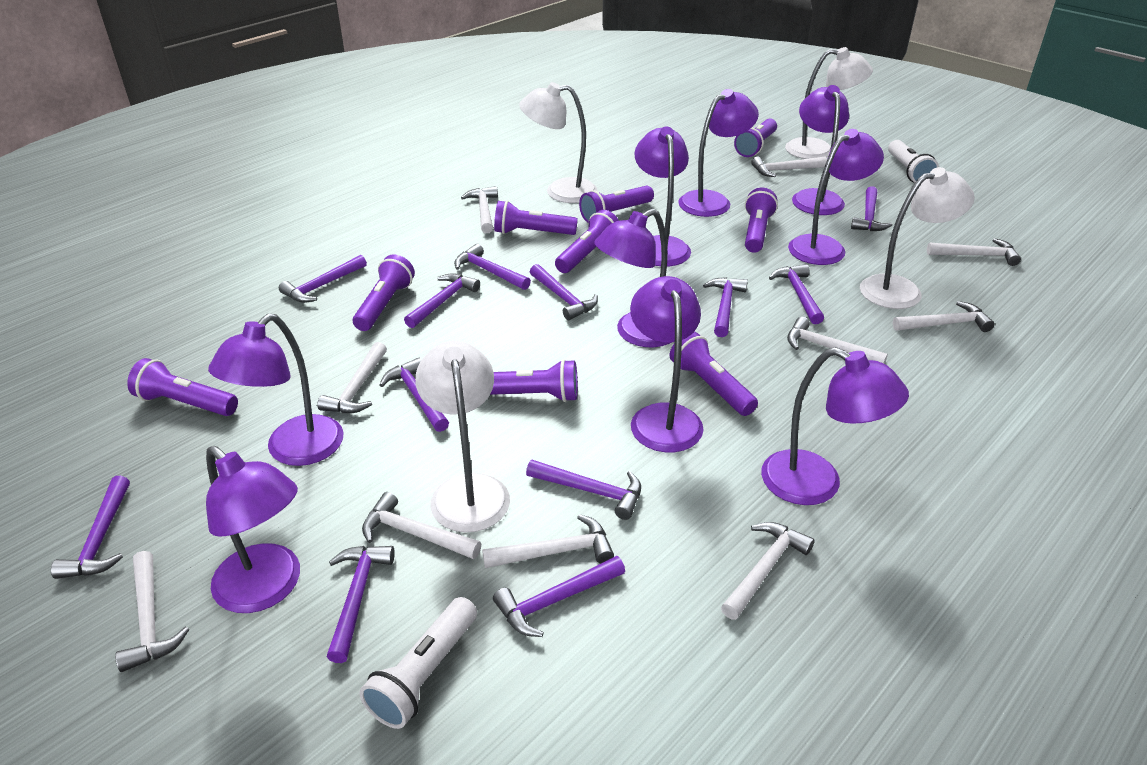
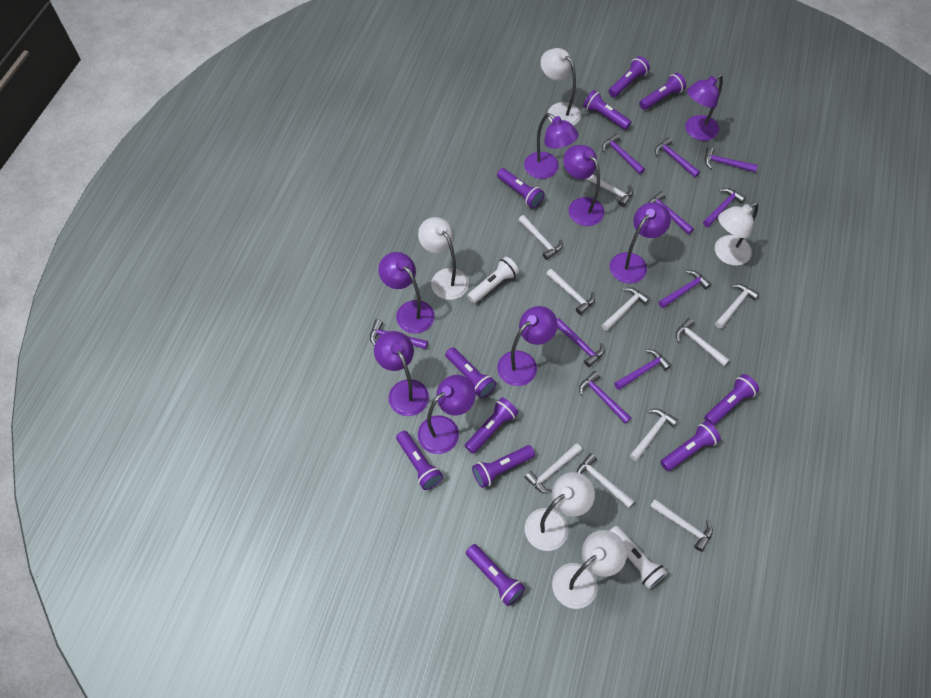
purple flashlight: [127,358,238,416] [353,254,415,331] [490,359,578,402] [494,200,578,235] [555,210,619,273] [579,186,654,223] [670,332,758,416] [734,119,777,157] [745,188,778,253] = 9 -> [396,431,443,490] [445,347,496,398] [465,397,518,454] [466,544,525,606] [472,445,535,488] [497,168,545,208] [583,90,631,130] [609,56,650,97] [639,73,686,110] [661,421,721,471] [704,374,759,426] = 11
purple hammer: [51,476,130,579] [279,255,367,303] [327,546,395,663] [380,358,449,432] [404,273,480,328] [454,244,531,290] [493,556,625,637] [526,460,641,520] [530,264,598,320] [703,277,748,337] [769,264,824,324] [851,186,892,231] = 12 -> [370,319,428,349] [557,318,604,367] [579,371,632,424] [602,134,645,174] [614,349,672,390] [648,191,694,235] [655,137,700,178] [658,270,711,308] [703,188,746,227] [705,147,758,172] = 10
purple lamp: [206,446,300,613] [208,313,344,466] [594,209,670,347] [630,276,704,452] [635,127,691,267] [678,89,759,217] [761,347,909,505] [788,129,884,265] [792,85,849,215] = 9 -> [374,331,429,416] [378,252,435,334] [418,375,476,454] [497,306,558,386] [524,113,578,179] [563,145,604,226] [610,202,671,284] [685,74,723,141] = 8
white lamp: [415,341,510,532] [519,82,598,203] [785,47,873,159] [860,167,975,309] = 4 -> [418,217,469,300] [525,472,595,551] [541,48,581,126] [552,530,627,609] [715,202,758,266] = 5

